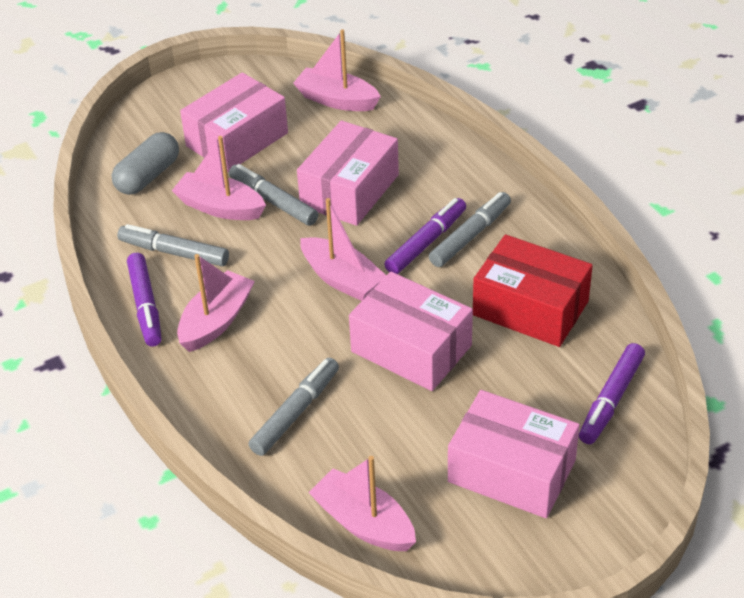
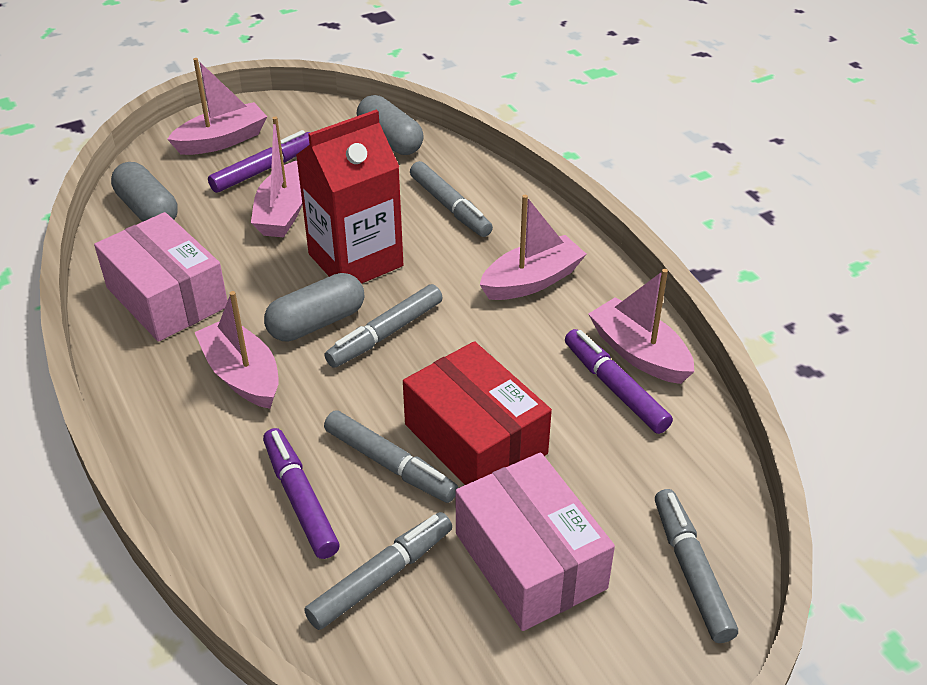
grey capsule: [112,132,179,195] = 1 -> [111,162,178,222] [264,273,364,342] [357,95,424,155] = 3
grey marker: [117,224,229,266] [229,164,318,226] [248,358,339,456] [429,192,511,267] = 4 -> [304,512,452,630] [324,284,443,368] [324,410,458,503] [410,161,493,237] [655,489,738,643] = 5
pink box: [180,73,288,172] [297,121,399,226] [349,272,473,391] [448,390,580,518] = 4 -> [94,212,227,342] [455,453,615,631] = 2
red carton: none = 0 -> [296,110,403,284] = 1

